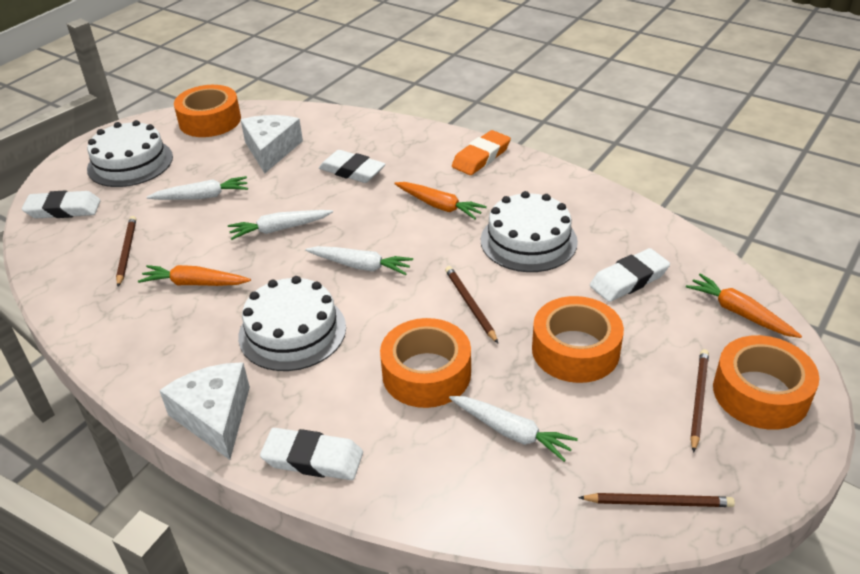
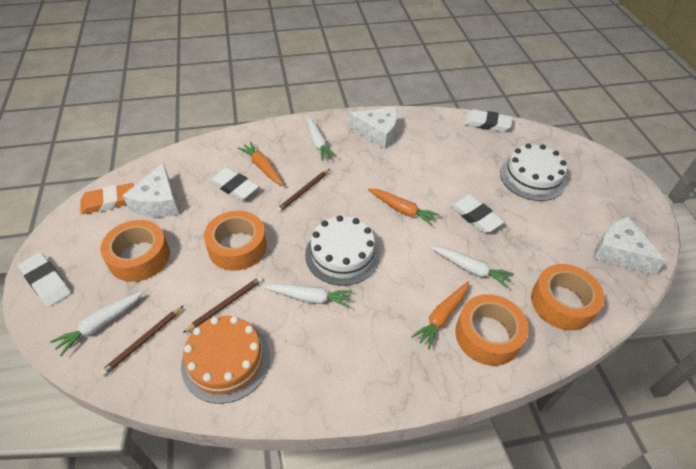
brown pencil: [116,216,136,287] [445,266,498,343] [578,493,735,507] [690,349,709,453] = 4 -> [100,306,183,376] [183,276,263,333] [276,169,330,212] = 3
orange cake: none = 0 -> [181,316,270,404] = 1
white cake: [87,120,173,187] [238,276,346,371] [481,191,578,272] = 3 -> [305,215,380,286] [500,143,567,201] = 2
white cheese: [159,362,250,460] [241,115,303,173] = 2 -> [122,163,179,217] [349,107,397,149] [593,217,666,275] = 3

